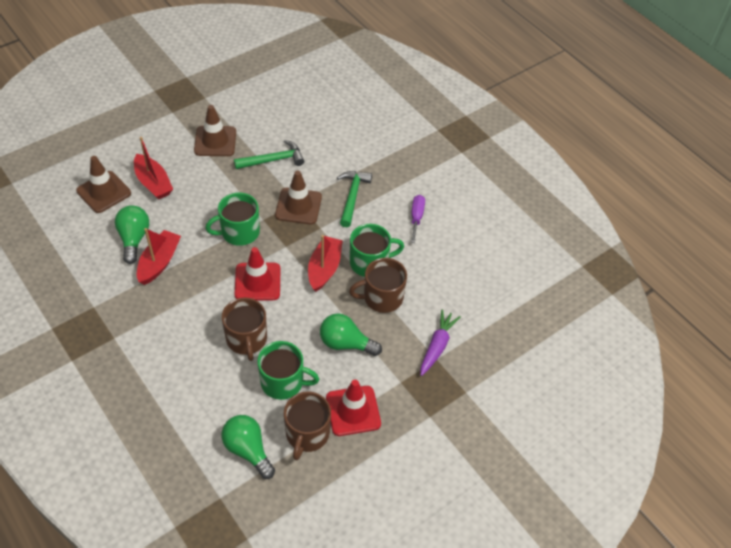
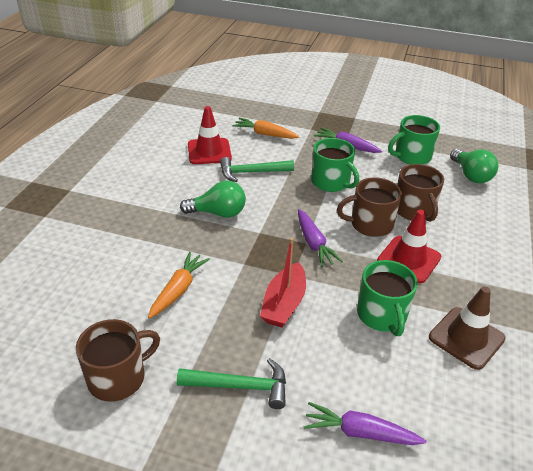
brown traffic cone: [76,156,131,213] [194,105,236,156] [275,171,322,224] = 3 -> [429,286,506,370] = 1
green light bulb: [115,205,149,264] [222,415,275,479] [320,313,382,356] = 3 -> [180,180,246,218] [450,149,498,183] = 2
orange carrot: none = 0 -> [148,252,210,319] [232,118,300,139] = 2
purple carrot: [420,309,461,376] = 1 -> [298,209,343,267] [304,402,426,445] [314,128,382,153] = 3
purple screwdriver: [411,195,425,243] = 1 -> none = 0
red boat: [134,137,173,199] [137,228,181,285] [308,235,343,292] = 3 -> [260,238,306,328] = 1

